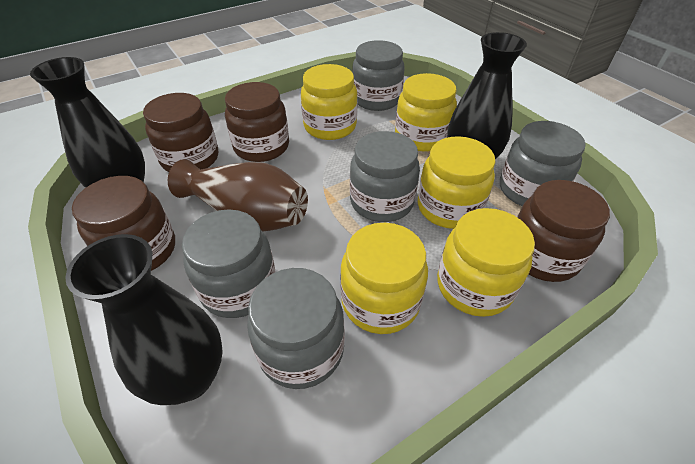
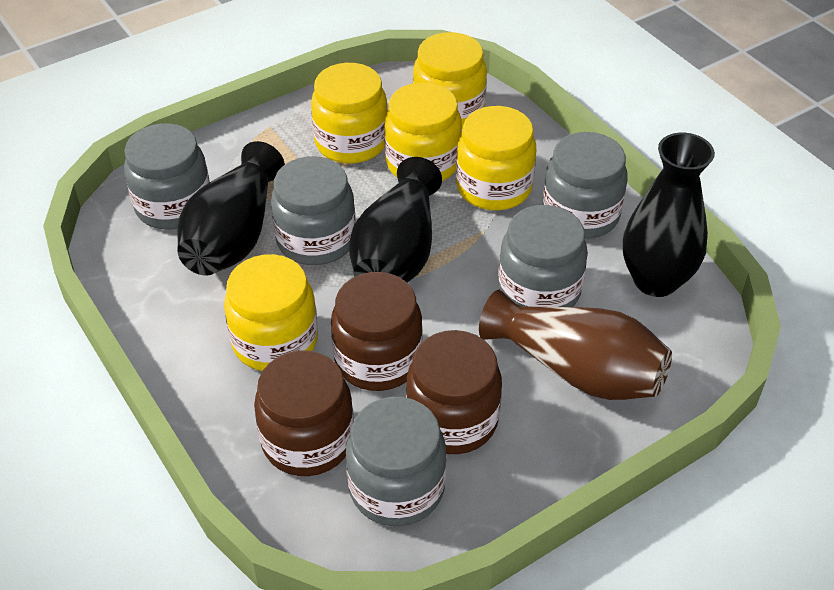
brown jar: [72,176,175,271] [143,93,218,172] [225,82,289,162] [517,180,610,282] = 4 -> [254,351,354,476] [331,272,423,391] [406,330,502,454] = 3

